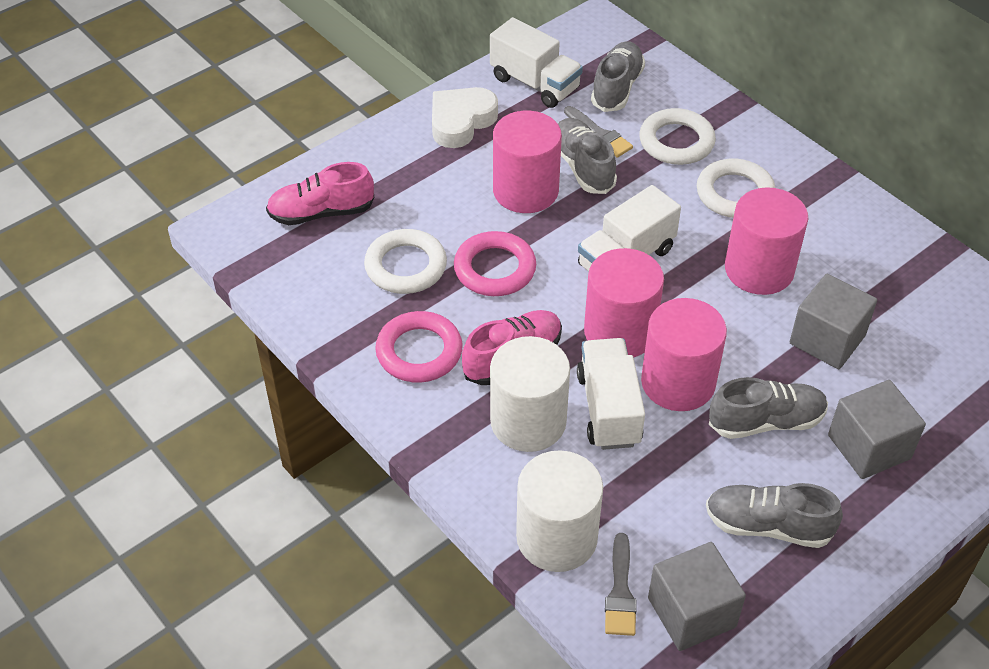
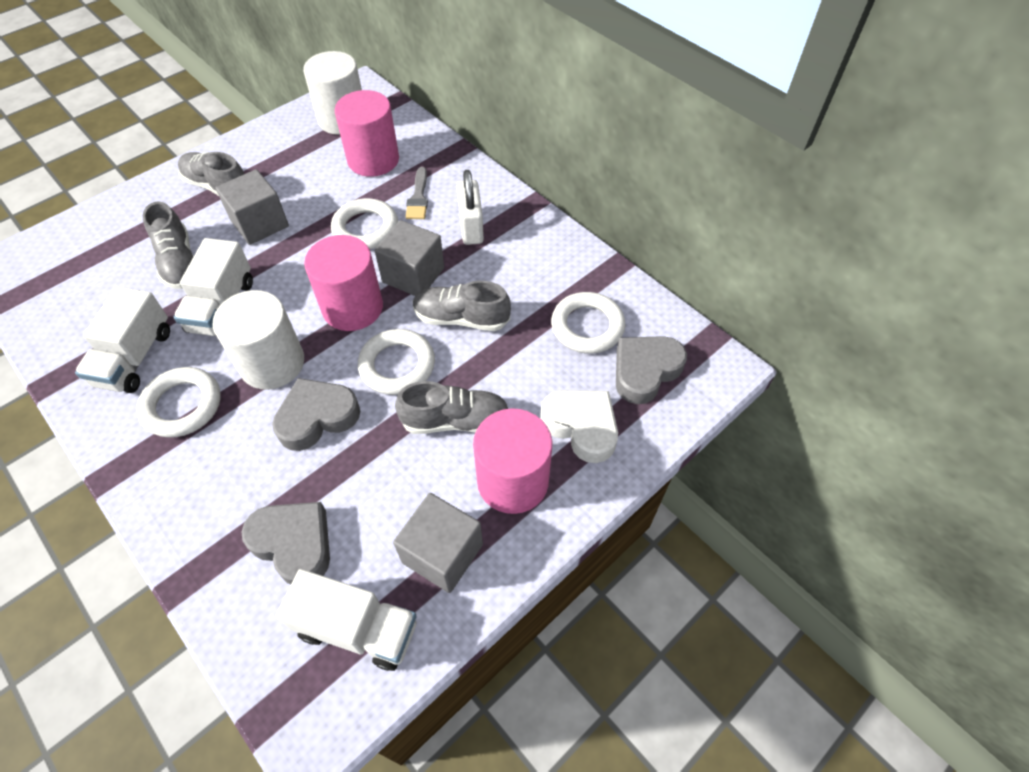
grey brush: [564,106,633,158] [605,533,637,636] = 2 -> [405,167,428,219] = 1
grey heart: none = 0 -> [241,502,330,585] [272,378,360,451] [616,336,687,404] = 3
pink cylinder: [493,111,562,213] [584,248,664,358] [641,298,727,411] [725,187,808,295] = 4 -> [304,235,383,331] [335,90,399,177] [473,408,553,514] = 3
pink ring: [375,311,463,383] [454,231,536,296] = 2 -> none = 0
pink shoe: [266,162,374,225] [462,310,562,385] = 2 -> none = 0
white padlock: none = 0 -> [457,170,484,245] = 1
white ring: [364,229,447,294] [639,108,716,165] [697,159,775,218] = 3 -> [137,367,221,438] [331,198,398,249] [358,329,435,395] [551,292,625,354] = 4

